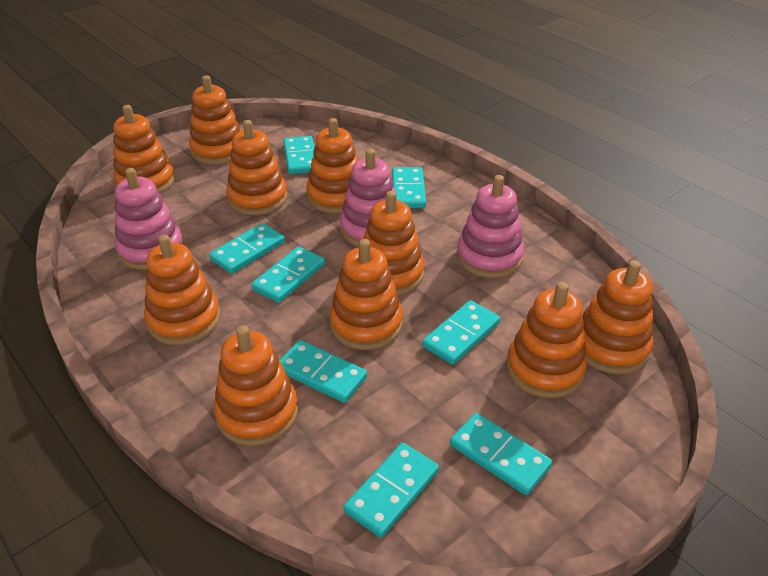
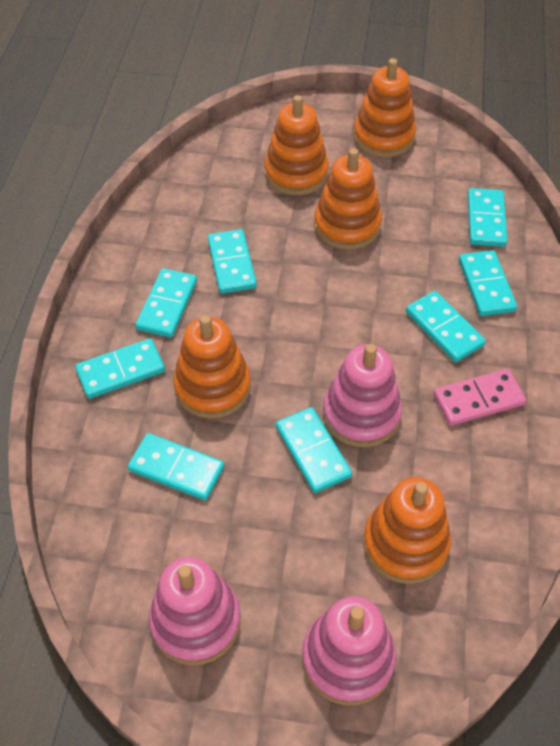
orange stacking toy: [113,105,175,194] [144,235,220,345] [189,75,241,164] [214,325,298,446] [226,120,288,215] [306,118,359,213] [329,239,403,350] [363,191,424,295] [506,282,587,398] [582,261,653,374] = 10 -> [173,315,251,419] [264,95,329,195] [314,148,382,250] [353,58,416,157] [363,477,451,584] = 5
pink domino: none = 0 -> [434,369,526,426] = 1

